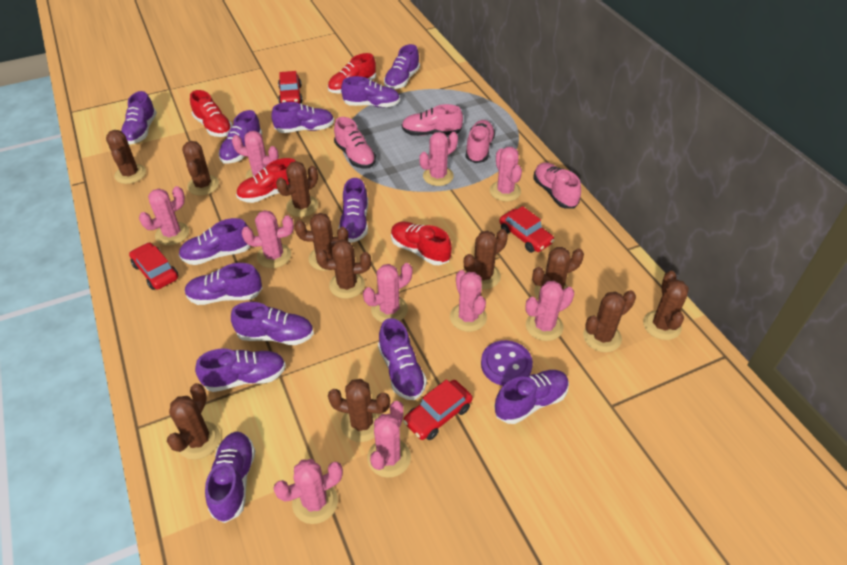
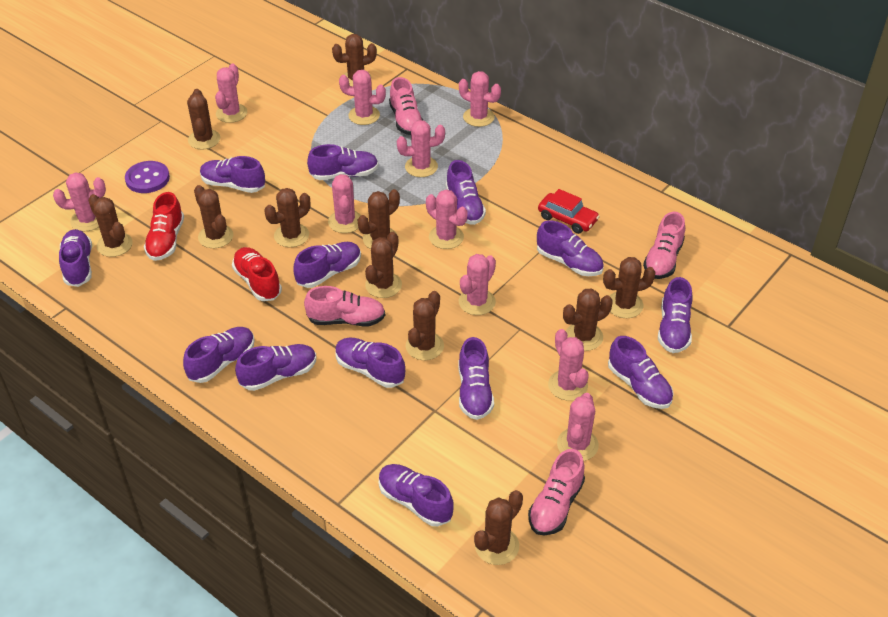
red car: [129,243,178,290] [278,71,303,103] [403,379,473,440] [499,206,554,253] = 4 -> [538,189,600,234] = 1
red shoe: [190,90,233,137] [236,158,295,203] [328,53,376,93] [391,221,452,265] = 4 -> [144,192,184,261] [232,247,282,301] = 2

